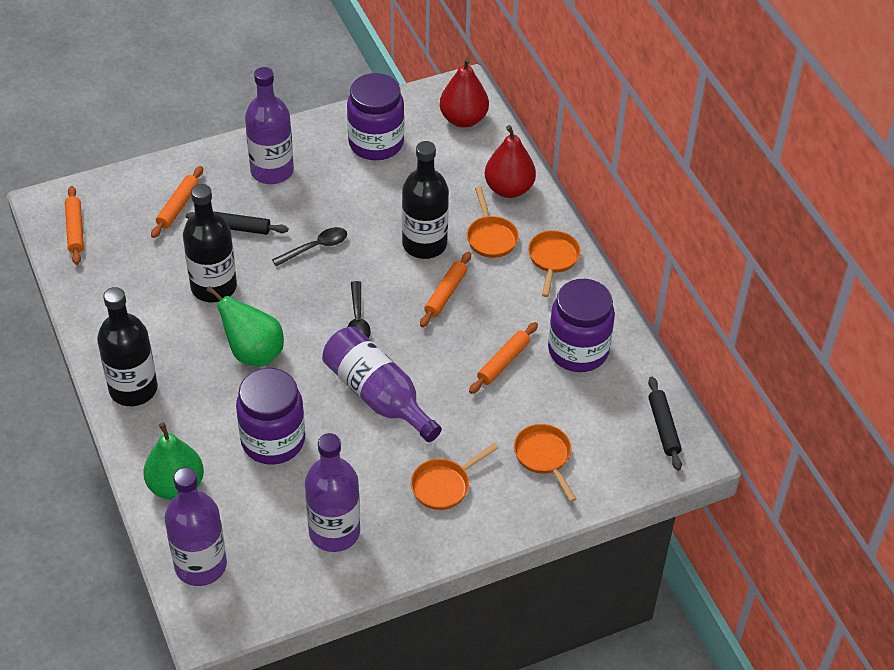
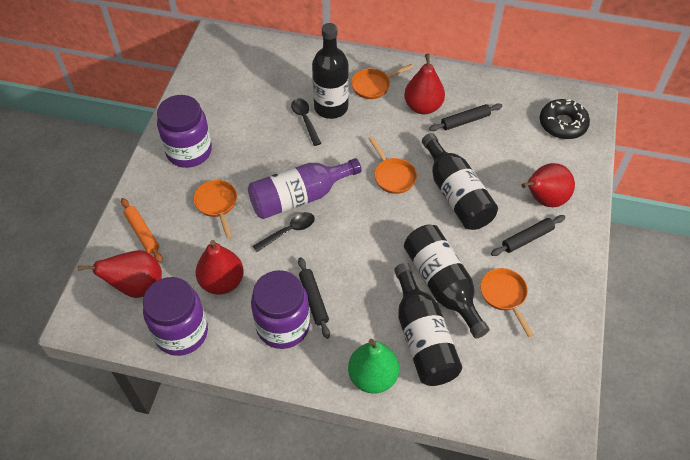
black bottle: [97,287,158,406] [183,184,237,302] [402,141,449,259] = 3 -> [312,23,349,119] [394,263,462,386] [404,225,490,339] [422,133,498,230] = 4
black donut: none = 0 -> [540,99,590,139] = 1
black rolling pin: [186,211,288,235] [648,377,682,471] = 2 -> [298,257,330,339] [429,103,502,131] [491,215,565,256] = 3
green pear: [143,422,204,500] [206,286,284,366] = 2 -> [348,339,399,394] = 1
orange rolling pin: [65,186,84,265] [151,166,203,238] [420,252,471,327] [469,322,538,394] = 4 -> [121,198,163,263] = 1
purple bottle: [165,467,227,586] [245,67,294,184] [305,433,360,552] [322,327,442,442] = 4 -> [248,158,361,219] = 1
red pear: [440,57,489,128] [485,125,536,198] = 2 -> [78,250,162,298] [195,240,244,295] [404,54,445,114] [522,163,575,207] = 4

